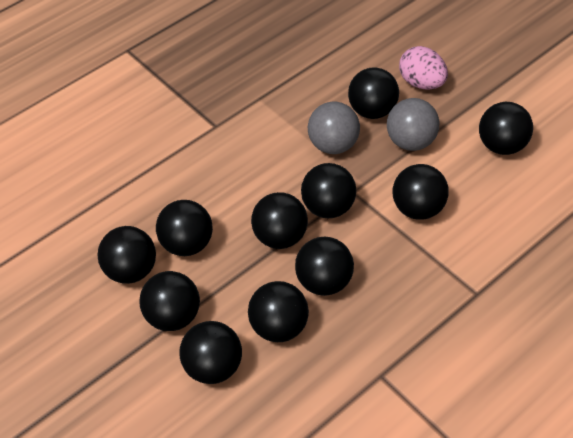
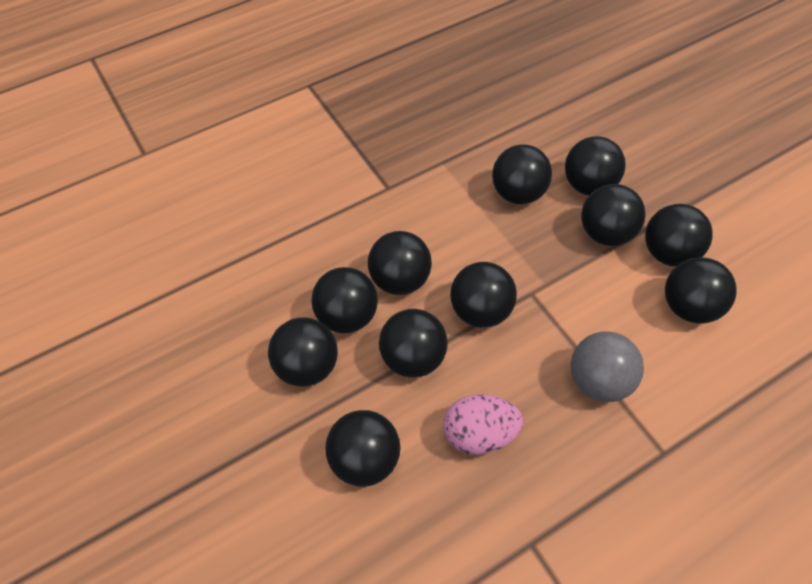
grey ball: [308,102,360,154] [387,98,440,151] = 2 -> [571,331,644,402] = 1

